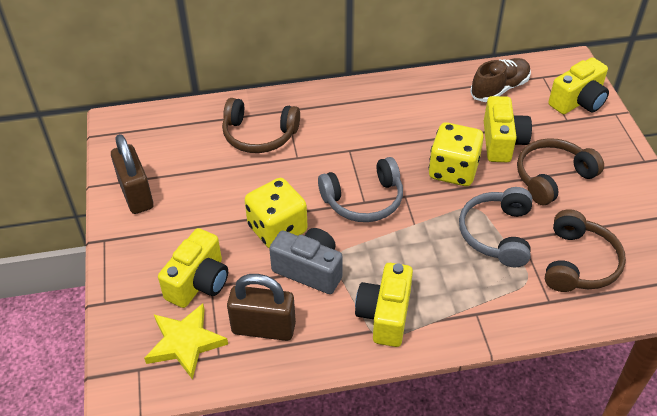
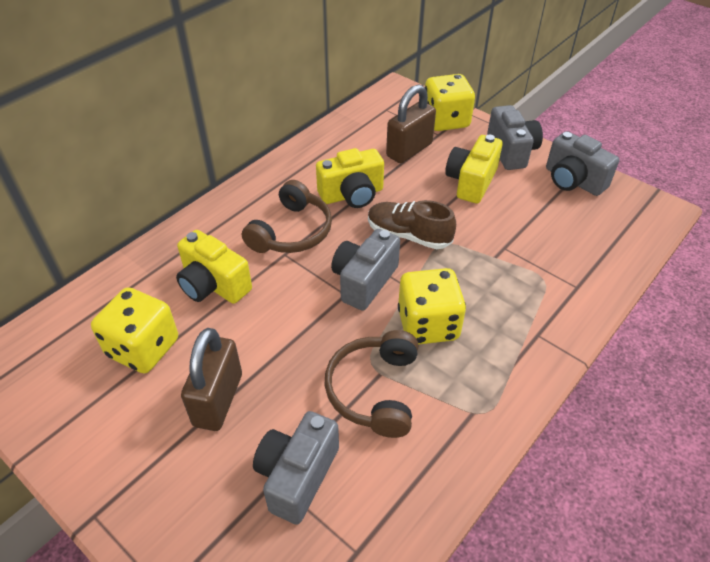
brown headphones: [222,98,300,153] [517,138,604,205] [545,209,626,292] = 3 -> [242,180,332,253] [325,330,418,438] = 2
grey camera: [269,228,343,294] = 1 -> [253,411,339,525] [331,229,400,311] [487,105,543,170] [546,131,619,196] = 4
grey headphones: [318,157,403,222] [459,187,532,267] = 2 -> none = 0
yellow camera: [158,228,228,308] [355,263,413,347] [484,96,532,162] [548,57,609,114] = 4 -> [176,230,252,304] [316,148,384,208] [445,134,503,204] = 3
yellow dice: [244,178,308,248] [429,122,484,186] = 2 -> [91,287,178,373] [398,268,466,345] [425,74,475,131] = 3
yellow star: [144,304,228,380] = 1 -> none = 0

